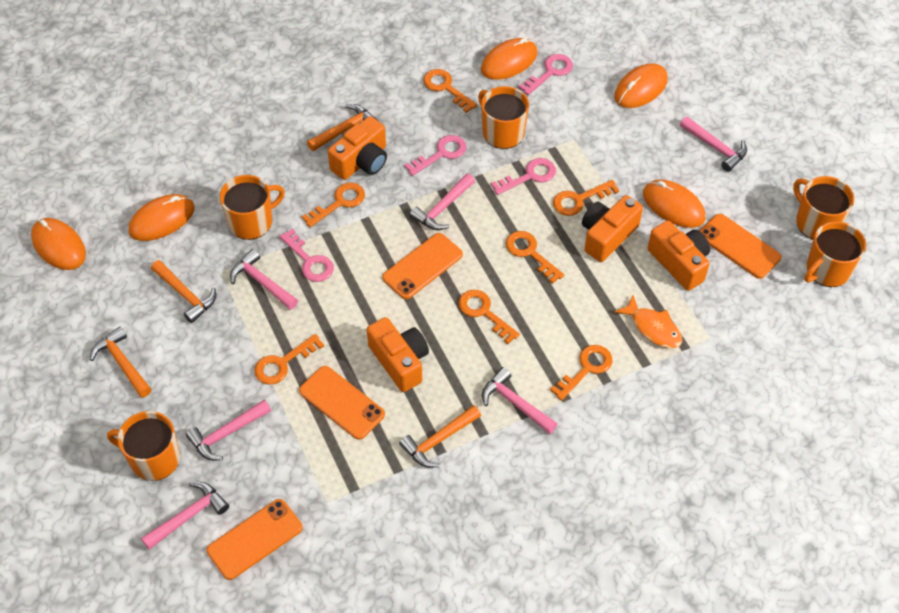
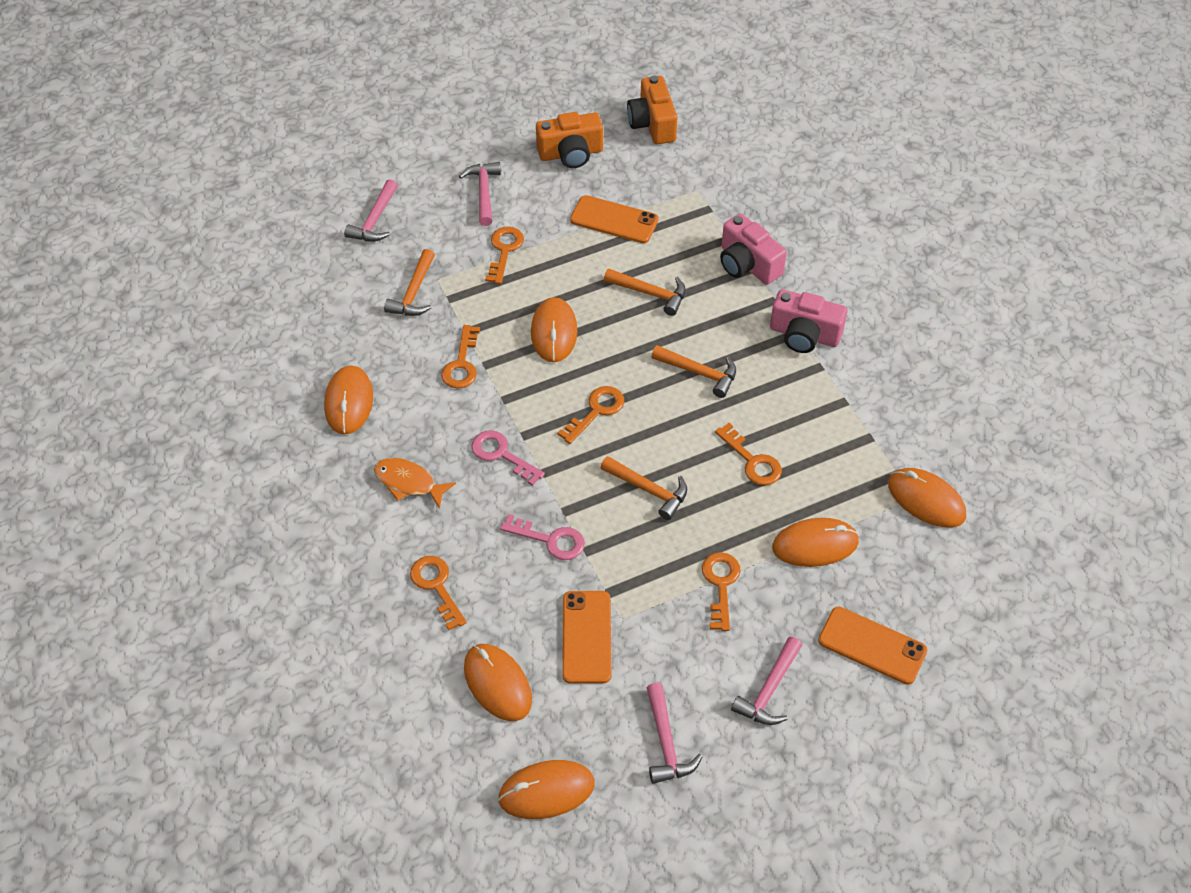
orange camera: [328,116,387,180] [367,317,429,392] [582,195,643,262] [648,221,710,291] = 4 -> [536,112,603,168] [627,76,677,144] = 2
orange key: [254,334,324,384] [302,183,365,227] [423,69,477,113] [458,290,520,344] [506,231,564,284] [550,345,612,401] [553,180,619,216] = 7 -> [410,556,467,630] [441,325,480,389] [485,227,524,284] [557,386,624,444] [702,552,741,631] [715,423,782,486] = 6
orange mouse: [31,218,86,270] [128,194,195,241] [481,38,538,80] [614,63,668,108] [643,180,705,228] = 5 -> [324,365,373,435] [464,644,532,721] [498,760,595,819] [531,297,578,362] [772,518,859,567] [888,468,966,528] = 6
orange mug: [107,411,180,481] [220,175,285,240] [478,86,529,149] [793,176,854,240] [804,221,866,287] = 5 -> none = 0
orange phone: [207,499,303,580] [299,366,385,440] [382,233,463,299] [700,214,781,279] = 4 -> [562,591,611,684] [570,195,659,243] [818,607,927,685] = 3
pink camera: none = 0 -> [720,214,787,285] [770,289,847,353] = 2
pink hammer: [141,482,229,550] [186,400,271,460] [230,249,298,310] [410,173,475,230] [482,367,557,434] [680,117,747,172] = 6 -> [344,179,398,242] [459,162,501,226] [647,683,703,784] [731,637,802,725] = 4
pink key: [280,229,334,282] [404,135,467,176] [491,158,556,195] [519,54,573,95] = 4 -> [472,430,545,486] [500,514,585,560] = 2

